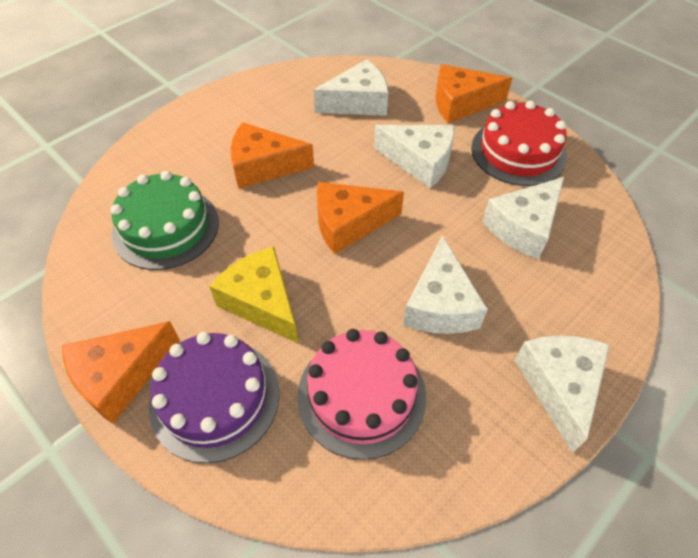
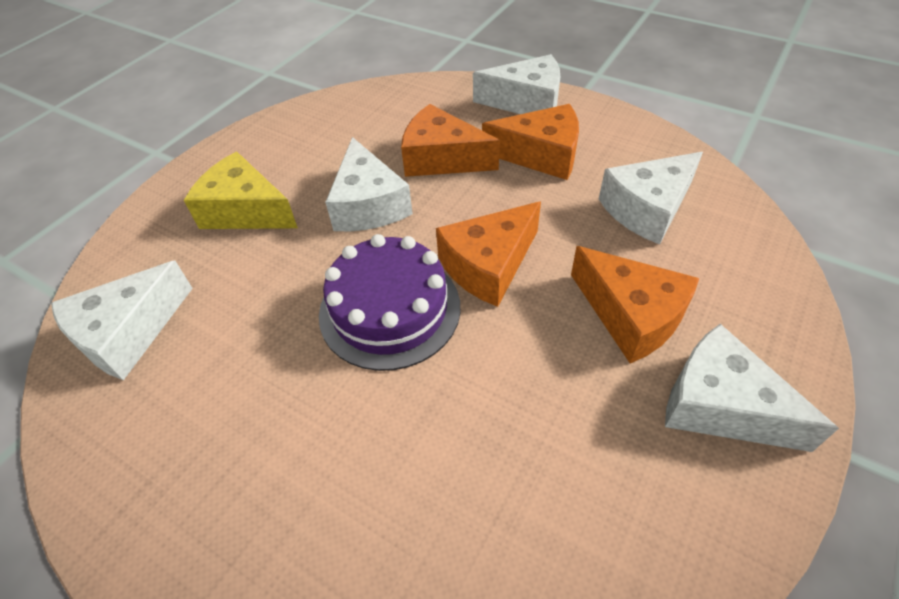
green cake: [111,171,219,270] = 1 -> none = 0
pink cake: [297,329,426,460] = 1 -> none = 0
red cake: [471,101,567,186] = 1 -> none = 0

